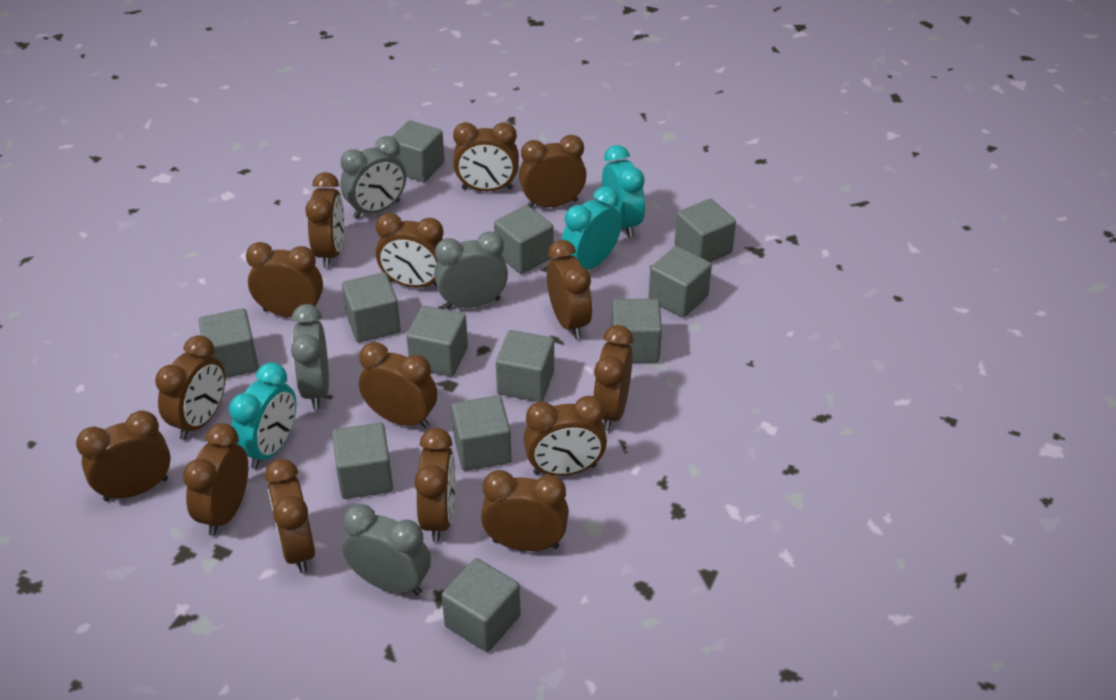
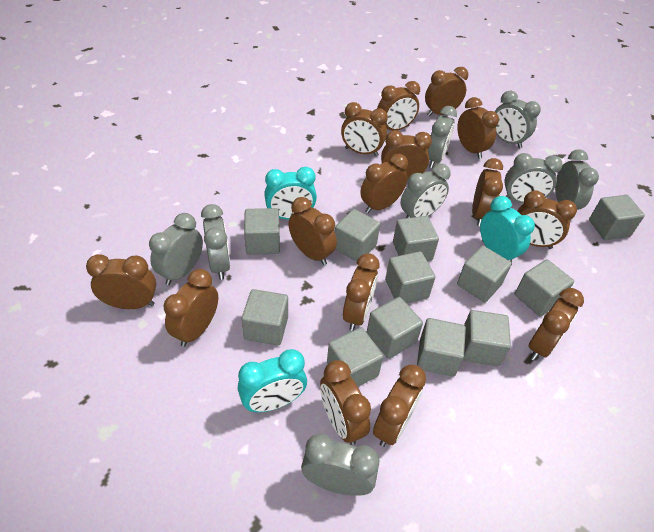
grey clock: [291,304,329,409] [340,136,406,219] [342,504,431,595] [434,231,508,309] = 4 -> [149,213,203,285] [201,204,230,280] [301,434,379,496] [400,164,451,218] [428,106,457,168] [495,90,541,148] [505,153,563,203] [555,149,599,210] = 8

